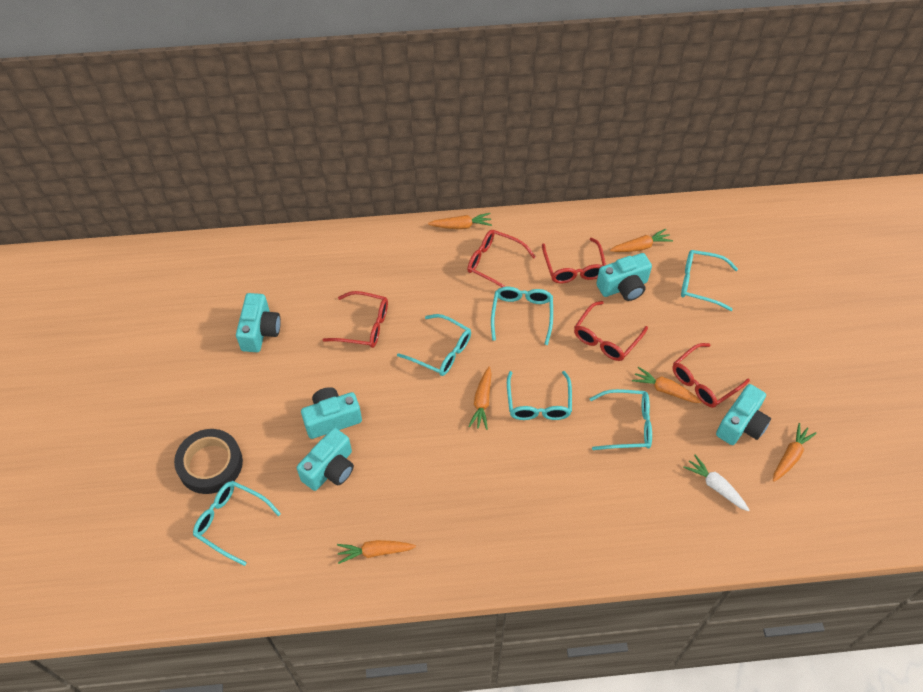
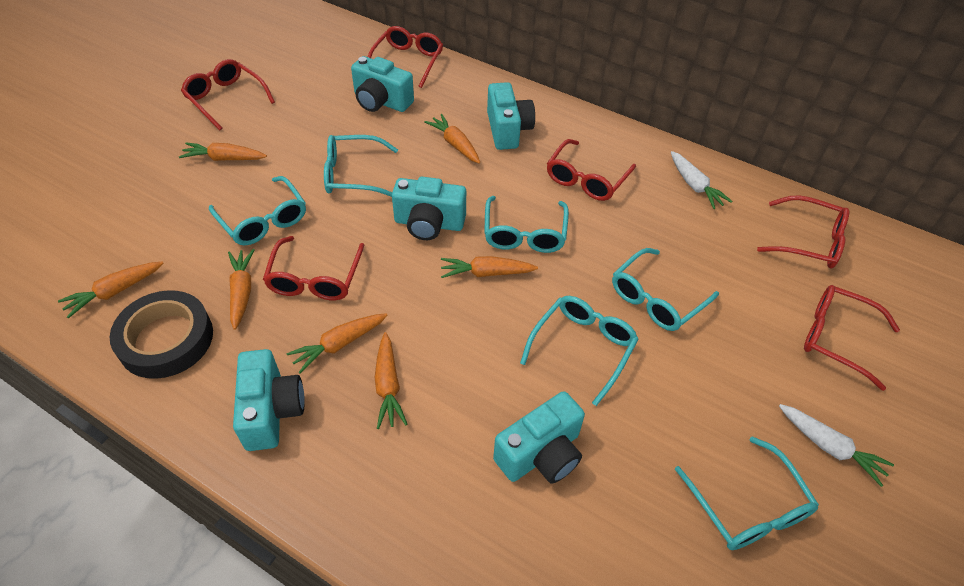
orange carrot: [337,540,416,564] [428,213,492,229] [468,366,492,430] [610,229,673,252] [632,367,702,403] [773,423,817,482] = 6 -> [58,261,164,319] [179,143,267,161] [228,249,254,330] [287,313,388,373] [375,332,408,429] [424,114,480,164] [441,256,538,278] = 7
red glasses: [323,291,388,348] [467,230,536,287] [542,238,606,283] [574,301,648,361] [672,343,750,408] = 5 -> [181,59,275,130] [263,236,364,300] [368,26,443,88] [547,139,636,201] [757,195,849,268] [804,285,900,391] = 6
white carrot: [683,455,750,512] = 1 -> [671,151,732,209] [779,404,894,487] = 2

